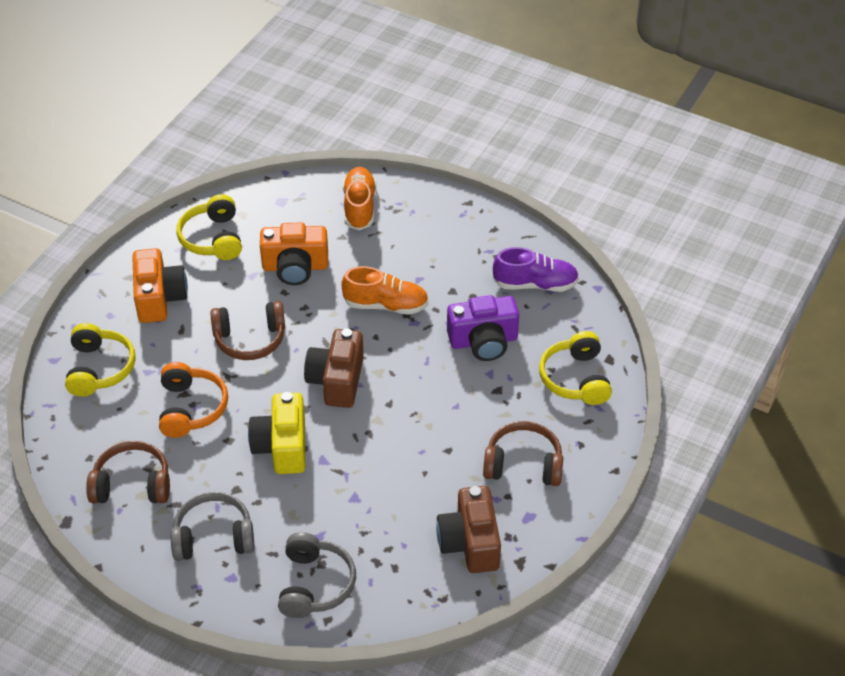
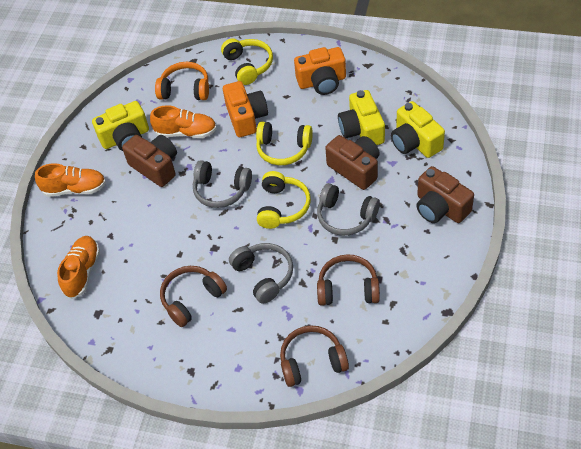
brown camera: [304,328,364,408] [436,486,501,573] = 2 -> [122,135,177,187] [325,135,380,190] [416,166,474,223] = 3
grey headphones: [171,492,255,561] [278,532,356,618] = 2 -> [193,160,252,208] [229,243,293,304] [317,183,380,236] = 3
orange shoe: [341,266,429,315] [343,167,376,230] = 2 -> [35,163,106,197] [57,236,100,299] [150,105,217,138] = 3
purple camera: [447,295,519,361] = 1 -> none = 0
purple shoe: [493,247,579,292] = 1 -> none = 0
yellow camera: [248,392,305,474] = 1 -> [92,101,149,151] [338,90,385,145] [391,101,445,158] = 3

